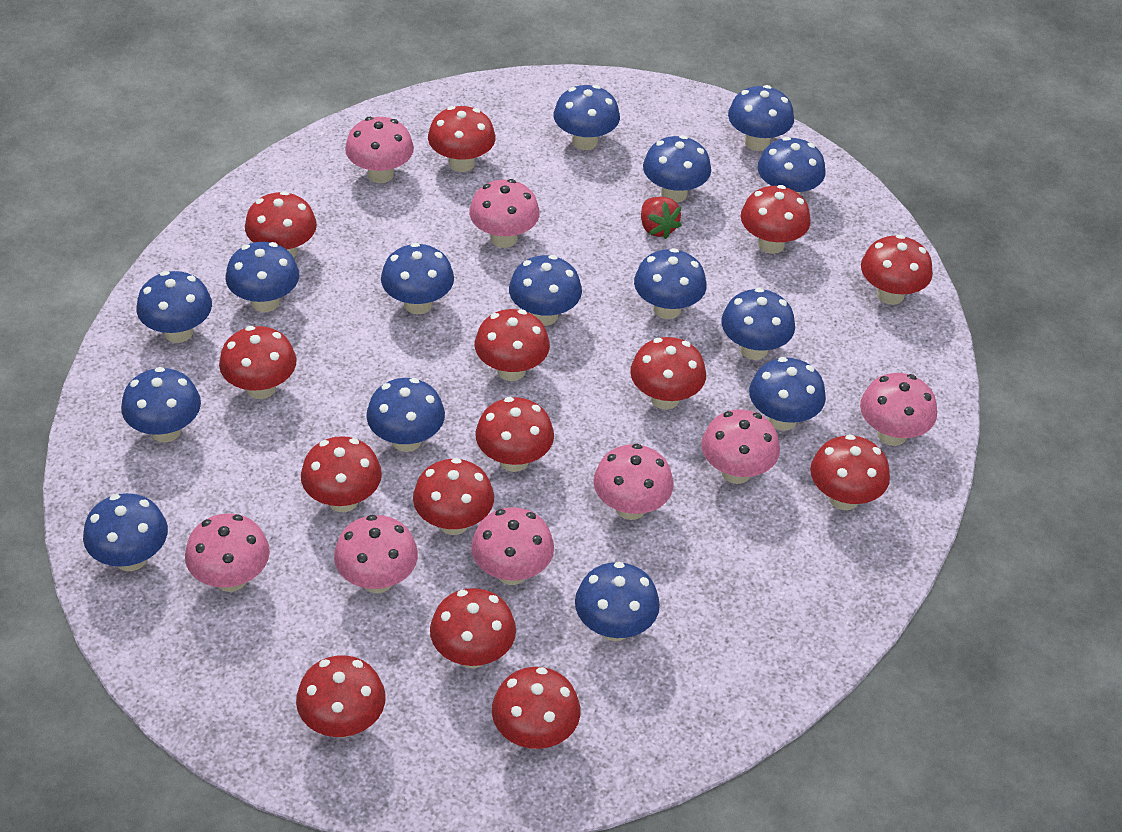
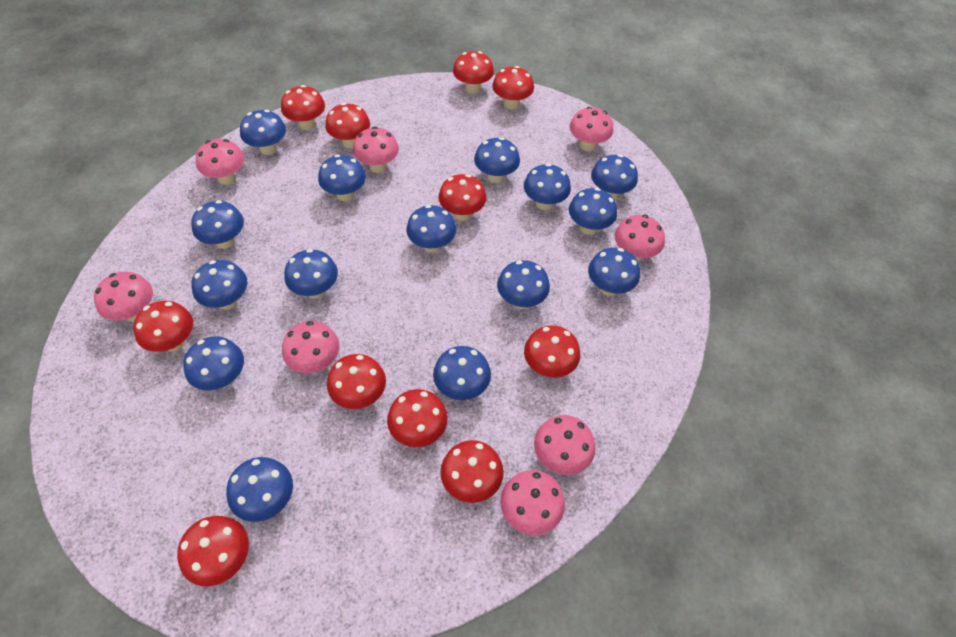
red mushroom: [219,326,296,399] [245,191,317,258] [296,655,386,738] [301,436,382,512] [413,458,494,535] [428,106,495,172] [430,588,516,668] [475,309,550,381] [475,397,554,472] [492,667,580,749] [630,337,706,410] [741,185,811,254] [810,434,890,510] [861,235,933,305] = 14 -> [133,301,193,352] [177,516,249,586] [281,85,325,130] [325,103,370,148] [327,354,386,409] [387,389,448,447] [438,174,487,221] [440,440,504,503] [453,51,494,94] [492,66,534,109] [524,325,580,378] = 11
red strawberry: [641,197,682,239] = 1 -> none = 0

